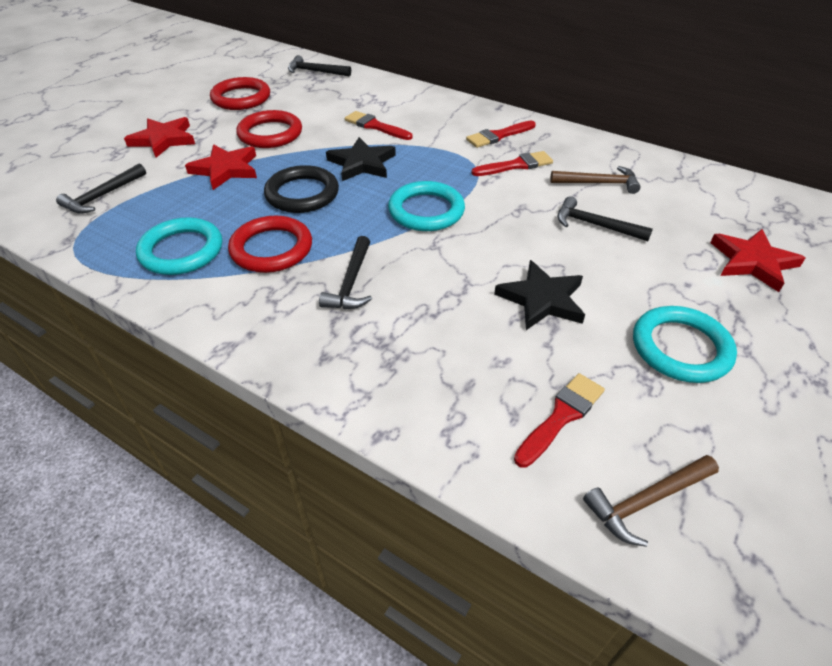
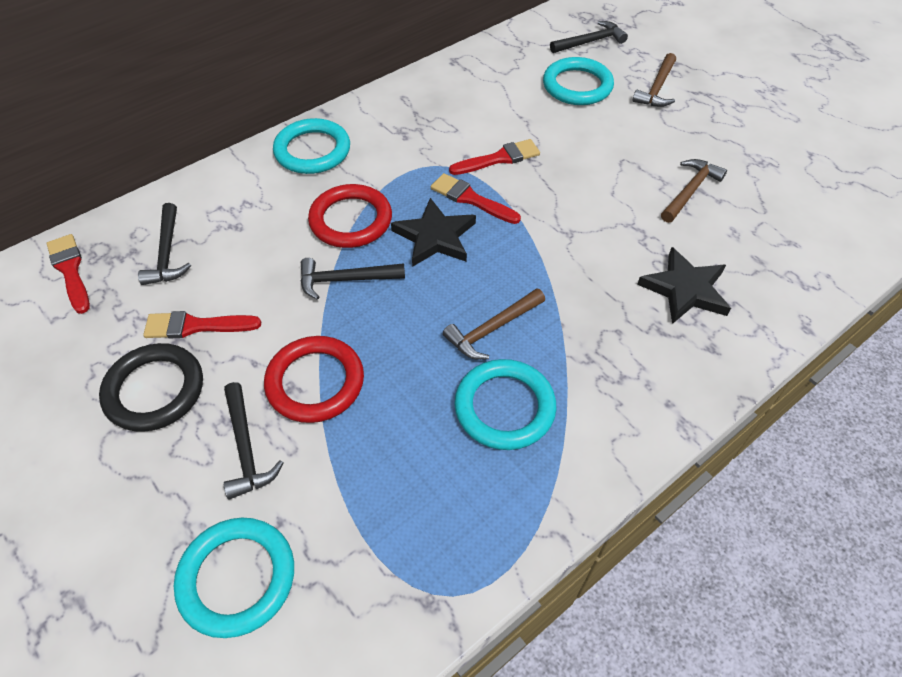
brown hammer: [550,166,640,194] [583,455,719,547] = 2 -> [443,288,545,360] [632,53,676,107] [661,159,727,223] = 3
red ring: [210,77,270,110] [228,216,312,273] [236,110,302,148] = 3 -> [264,336,364,423] [308,184,392,248] = 2
red star: [124,117,195,158] [185,144,257,190] [710,229,805,292] = 3 -> none = 0
turquoise ring: [136,217,222,275] [388,181,465,231] [633,306,737,383] = 3 -> [174,518,294,638] [273,118,350,174] [454,359,556,450] [543,57,614,105] = 4

